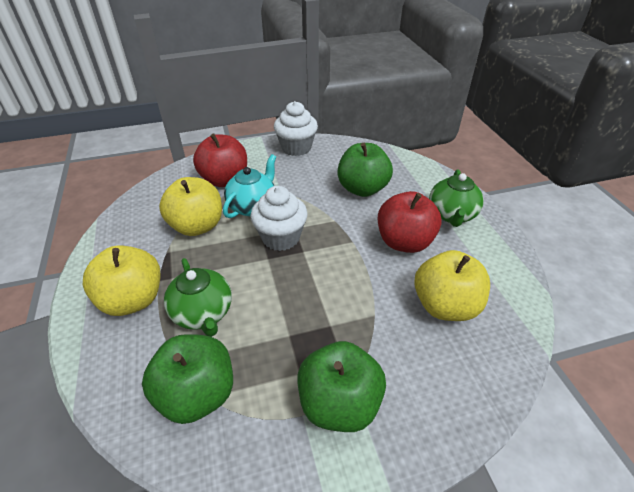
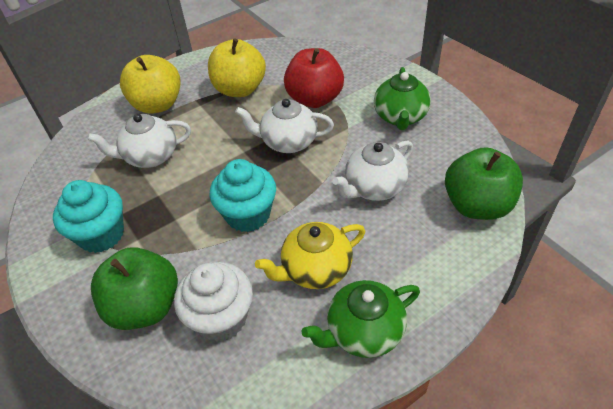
green apple: [142,334,233,424] [298,341,386,432] [338,143,393,197] = 3 -> [91,247,178,330] [445,147,523,220] = 2
red apple: [193,134,247,187] [378,191,442,253] = 2 -> [284,48,344,108] = 1
turquoise cupcake: none = 0 -> [53,180,124,253] [209,159,276,232] = 2
turquoise teapot: [223,154,276,218] = 1 -> none = 0
white cupcake: [250,186,308,251] [274,101,318,156] = 2 -> [174,262,253,342] = 1
white teapot: none = 0 -> [87,114,191,168] [235,99,334,153] [332,141,413,201] = 3
yellow apple: [83,245,161,316] [159,177,222,236] [414,250,490,321] = 3 -> [120,55,181,114] [208,38,266,97] = 2
yellow teapot: none = 0 -> [255,222,365,289] = 1

